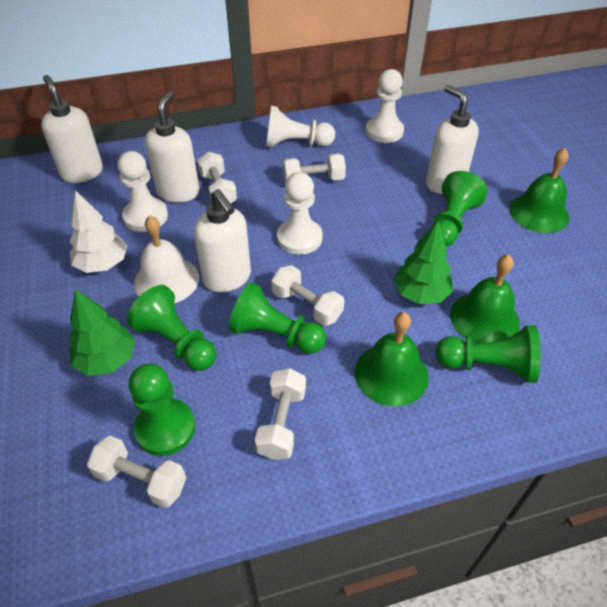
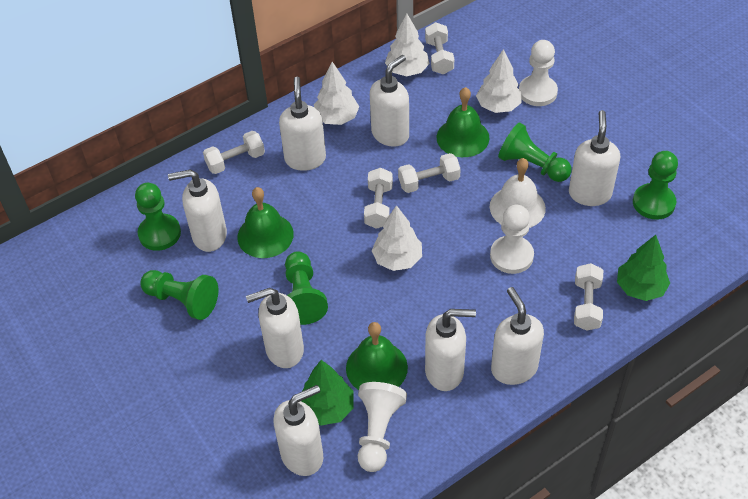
white pawn: [117,151,168,232] [266,106,335,147] [277,172,323,255] [366,69,404,143] = 4 -> [358,382,407,472] [490,205,534,274] [519,40,558,106] = 3
white soap dispenser: [41,75,103,183] [145,91,200,203] [194,189,251,292] [426,85,479,194] = 4 -> [168,170,227,252] [246,288,304,368] [274,385,323,476] [279,77,326,171] [370,55,409,147] [425,309,476,391] [491,287,544,385] [569,110,620,206] = 8
white tree: [70,190,127,273] = 1 -> [314,62,359,125] [371,205,422,271] [385,14,429,76] [476,49,522,113] = 4

